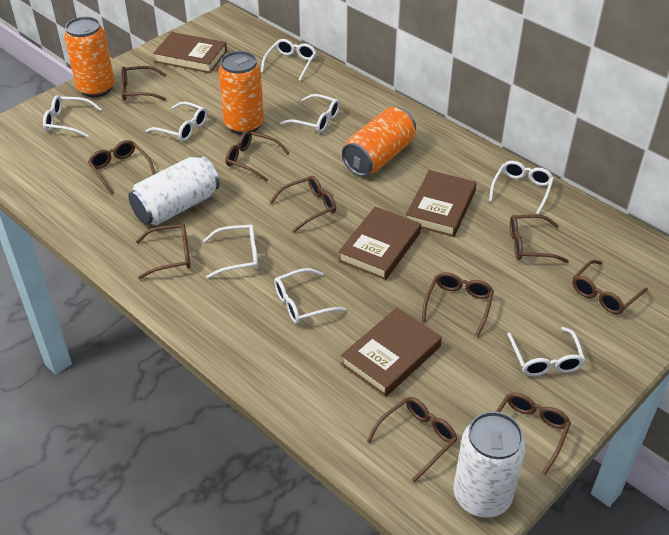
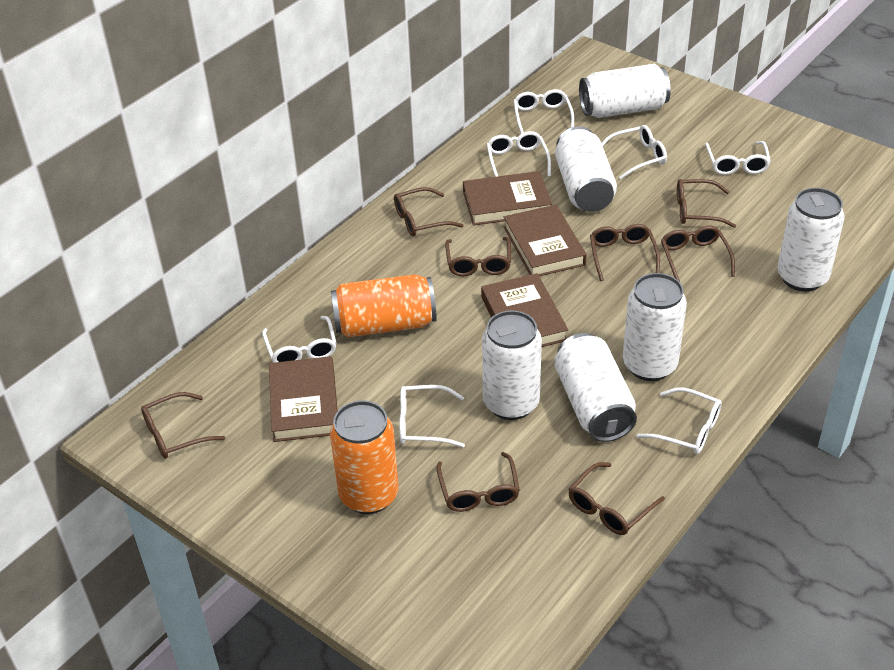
brown glasses: [88,140,156,194] [121,66,166,101] [136,224,190,279] [226,130,289,181] [270,176,336,233] [366,397,457,483] [422,272,494,337] [496,393,571,475] [510,214,569,263] [572,260,648,314] = 10 -> [141,392,225,459] [394,187,464,236] [436,452,520,512] [445,237,511,276] [568,462,665,535] [590,224,660,281] [661,226,735,282] [677,179,736,228] = 8
orange can: [64,16,115,97] [218,51,264,135] [342,107,416,176] = 3 -> [330,400,399,514] [331,274,436,337] = 2
white can: [128,156,220,225] [454,411,526,518] = 2 -> [482,310,542,420] [554,333,637,442] [555,126,617,212] [579,64,671,118] [623,273,687,381] [778,188,844,292] = 6
white glasses: [43,95,102,138] [145,102,207,141] [203,224,258,279] [261,39,316,81] [274,268,346,324] [280,94,340,133] [489,161,554,215] [507,327,585,376] = 8 -> [262,316,337,363] [399,385,465,447] [487,131,551,177] [513,89,574,134] [602,125,667,179] [637,388,722,454] [705,141,771,175] = 7

